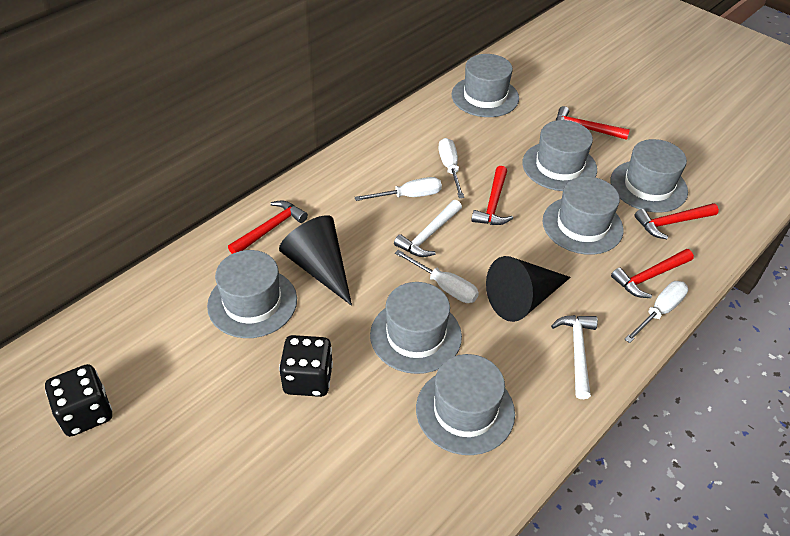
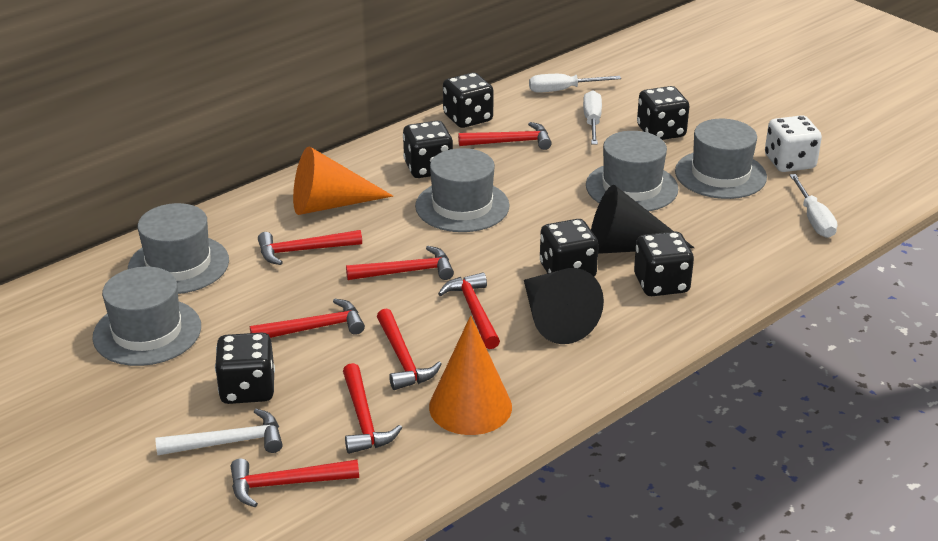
black dice: [45,364,112,436] [279,335,333,397] = 2 -> [215,333,275,404] [403,121,453,178] [443,73,494,128] [540,219,599,276] [634,231,694,296] [637,86,689,140] = 6
grey hat: [207,250,297,338] [370,282,462,374] [416,354,515,455] [451,54,519,117] [522,120,597,191] [542,177,624,255] [610,139,688,212] = 7 -> [92,267,201,366] [128,203,229,294] [415,148,510,232] [586,131,678,211] [675,119,767,199] = 5
orange cone: none = 0 -> [293,147,393,215] [429,315,512,435] = 2
red hammer: [228,201,308,254] [471,166,513,225] [556,106,630,140] [611,249,694,298] [634,203,719,239] = 5 -> [231,459,359,507] [250,299,365,338] [258,230,362,265] [343,363,402,454] [346,246,454,280] [377,308,442,390] [438,273,500,349] [458,122,552,150] = 8
white dice: none = 0 -> [765,115,822,172] = 1
white hammer: [394,200,462,257] [551,315,598,399] = 2 -> [155,409,283,455] = 1
white screwdriver: [355,177,442,201] [395,250,479,303] [438,138,464,198] [624,281,688,343] = 4 -> [529,74,621,93] [583,90,602,145] [790,174,837,238] = 3

